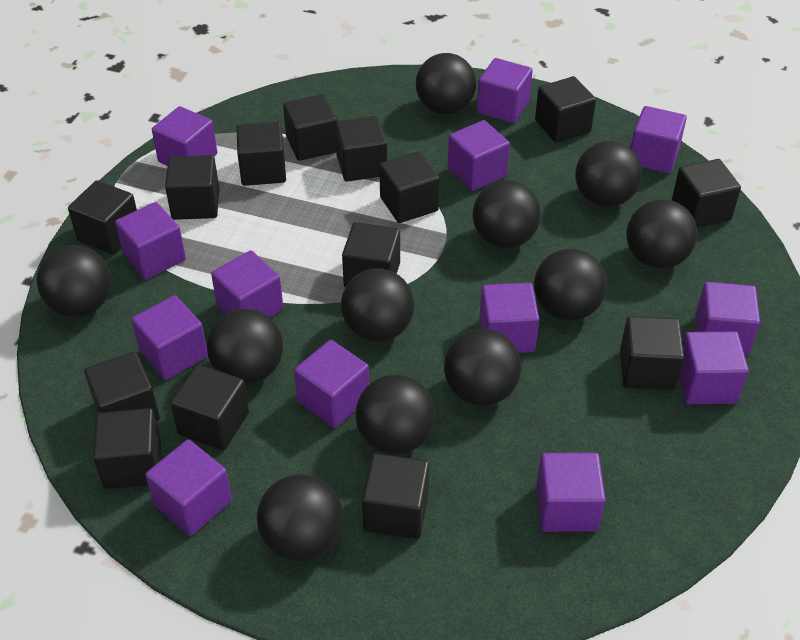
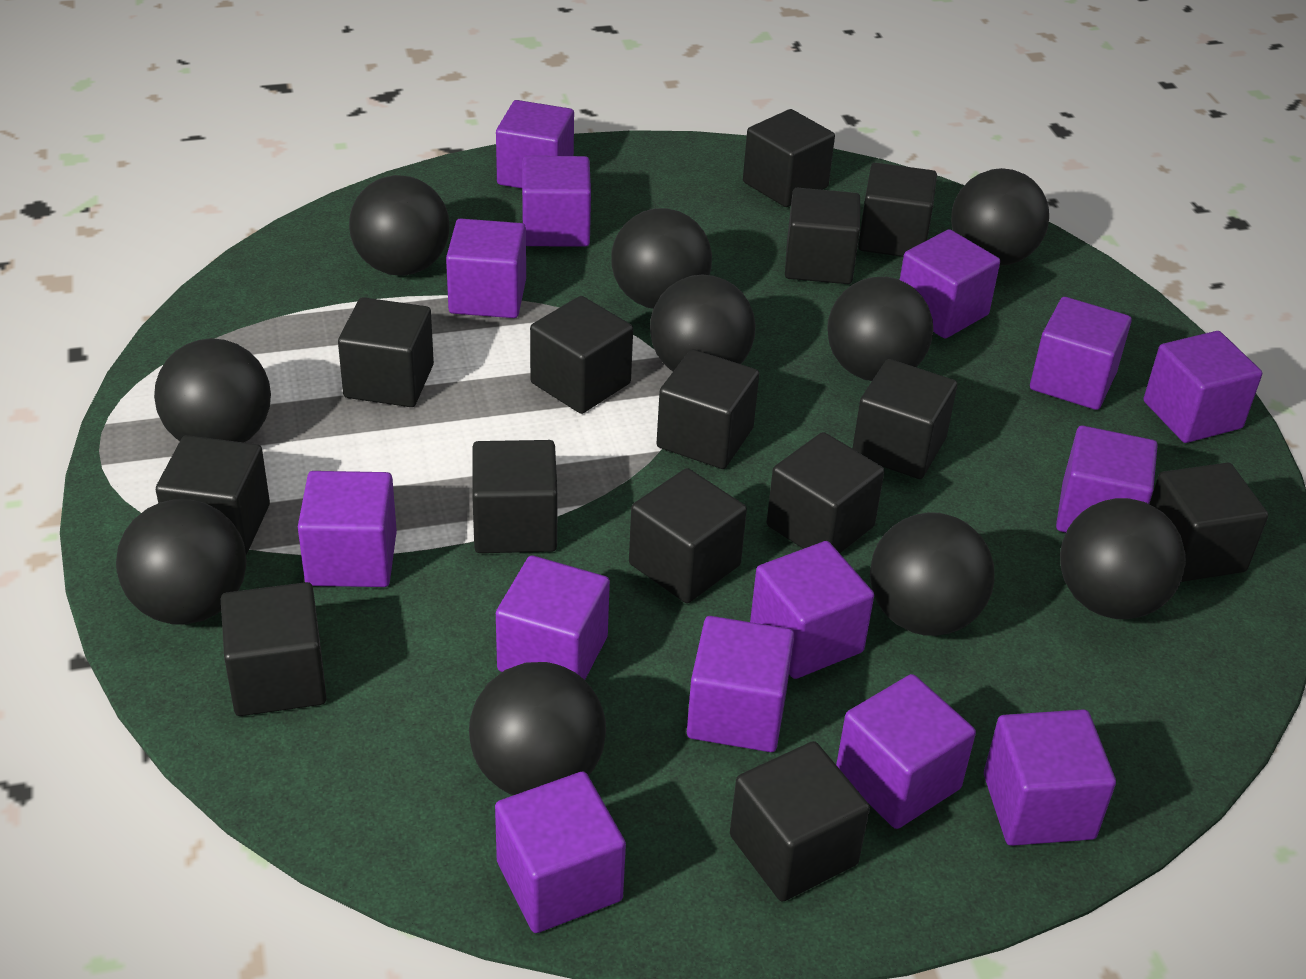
black ball: [37,245,111,317] [207,309,283,385] [257,474,343,561] [341,268,414,341] [356,374,435,454] [416,53,476,114] [444,329,521,406] [472,180,541,248] [534,249,607,321] [575,141,642,207] [626,199,697,269] = 11 -> [116,500,246,625] [154,338,271,443] [349,175,449,276] [469,662,606,795] [611,208,712,309] [650,274,756,371] [827,277,933,381] [870,512,994,636] [951,168,1049,266] [1060,498,1186,619] = 10
purple cube: [115,202,186,279] [131,295,208,380] [145,439,232,536] [152,106,217,166] [211,250,283,317] [294,340,369,428] [448,120,510,191] [477,58,533,123] [479,282,539,353] [536,453,606,532] [631,106,687,173] [679,331,749,404] [695,282,760,355] = 13 -> [298,471,397,587] [446,218,526,318] [495,772,626,933] [496,100,574,188] [496,555,610,680] [522,156,591,247] [687,616,795,752] [750,541,874,679] [836,674,976,829] [900,229,1000,338] [984,709,1116,846] [1030,297,1132,410] [1056,426,1158,533] [1144,331,1262,443] = 14

